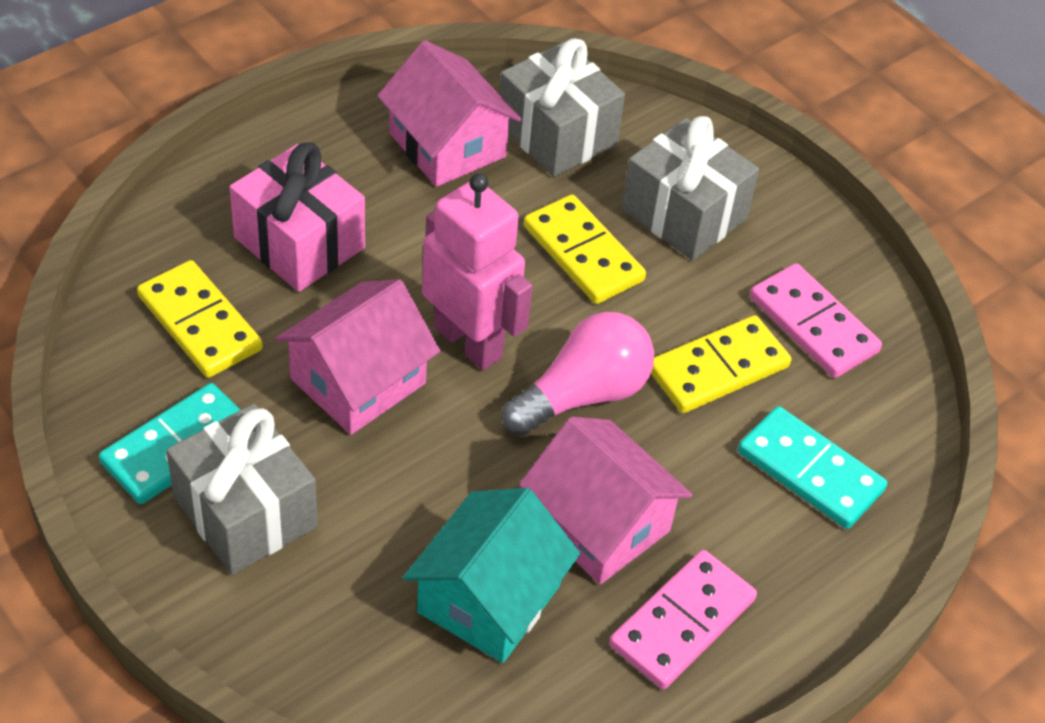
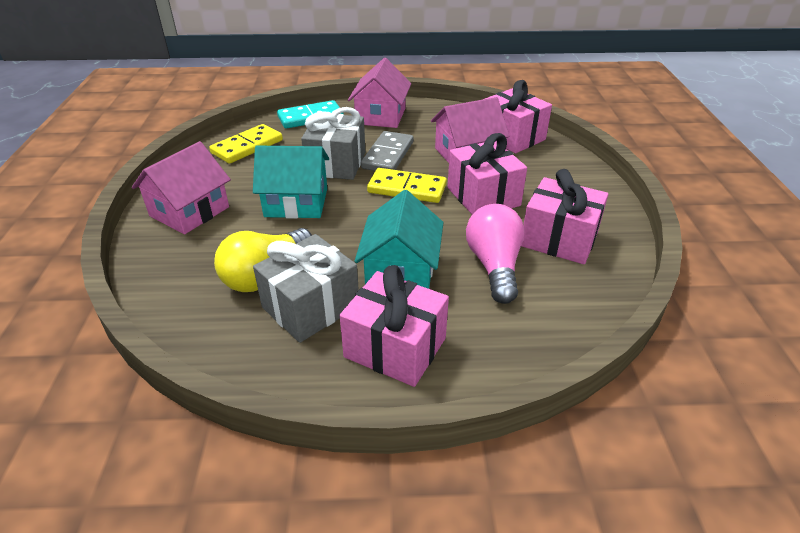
grey domino: none = 0 -> [361,131,413,171] = 1
grey gift: [166,404,318,575] [499,38,625,177] [621,116,759,261] = 3 -> [253,234,359,343] [301,107,365,180] = 2
pink domino: [609,550,757,689] [750,263,882,378] = 2 -> none = 0
pink gift: [230,142,365,292] = 1 -> [340,265,449,387] [448,133,527,215] [485,80,552,153] [521,169,608,264] = 4
pink robot: [422,173,532,370] = 1 -> none = 0
turquoise domino: [99,383,240,504] [738,406,888,529] = 2 -> [277,100,343,129] = 1
turquoise house: [403,488,581,663] = 1 -> [253,146,329,219] [355,190,444,289] = 2
yellow domino: [137,260,263,378] [524,194,646,304] [651,315,791,413] = 3 -> [209,124,283,164] [367,168,447,203] = 2
yellow light bulb: none = 0 -> [214,228,312,292] = 1

